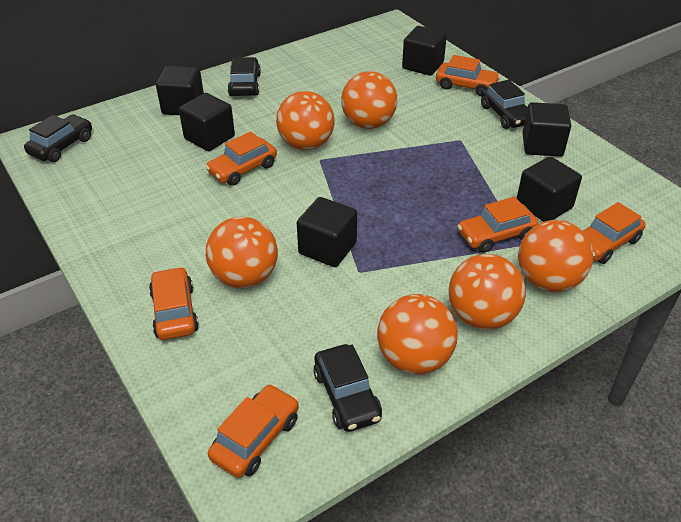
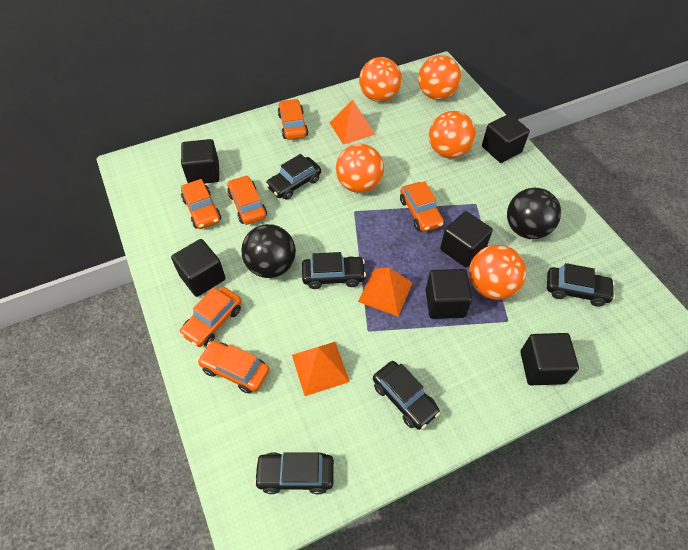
black ball: none = 0 -> [241,224,296,278] [507,188,561,239] = 2
black car: [24,114,92,162] [228,57,261,96] [313,344,382,432] [481,80,528,129] = 4 -> [254,452,334,494] [265,154,321,200] [302,252,366,289] [373,361,440,430] [547,263,615,307] = 5
orange ball: [206,217,278,288] [276,91,335,150] [341,71,397,129] [377,294,458,375] [449,254,526,330] [518,220,593,292] = 6 -> [336,144,384,193] [359,57,402,102] [418,55,461,100] [429,111,476,158] [469,245,526,300] = 5
orange pyramid: none = 0 -> [292,342,350,396] [330,99,375,145] [358,267,413,316] = 3

